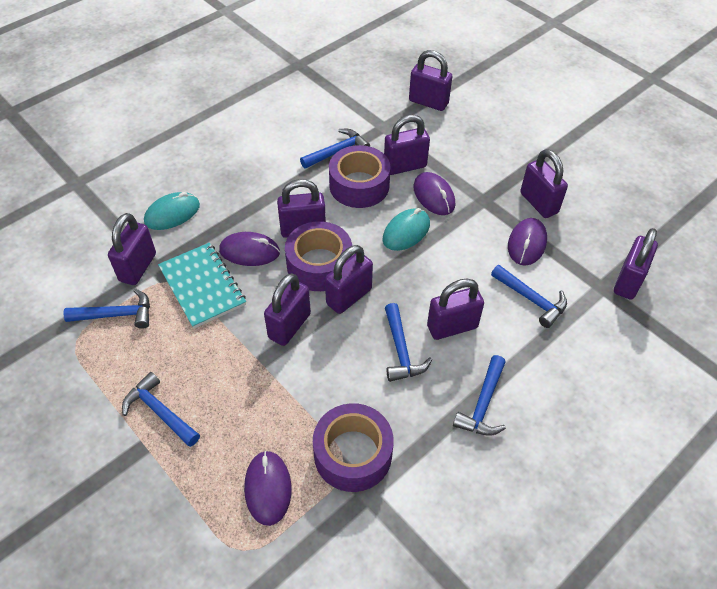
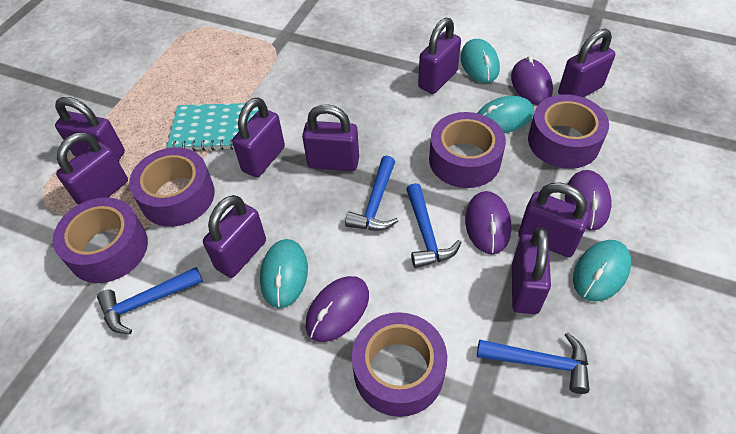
blue hammer: [63,288,150,329] [122,372,200,447] [300,129,370,169] [385,303,432,382] [453,355,506,436] [491,265,567,328] = 6 -> [97,267,203,334] [345,156,398,231] [406,183,462,268] [477,332,590,394] = 4
purple tape: [285,221,352,291] [313,403,394,492] [329,145,391,208] = 3 -> [53,197,148,283] [129,148,215,227] [352,312,447,417] [429,112,506,188] [528,94,609,169] = 5
turquoise mouse: [144,192,200,230] [383,208,430,251] = 2 -> [260,239,308,308] [461,39,500,83] [478,96,534,133] [573,240,631,301] = 4

